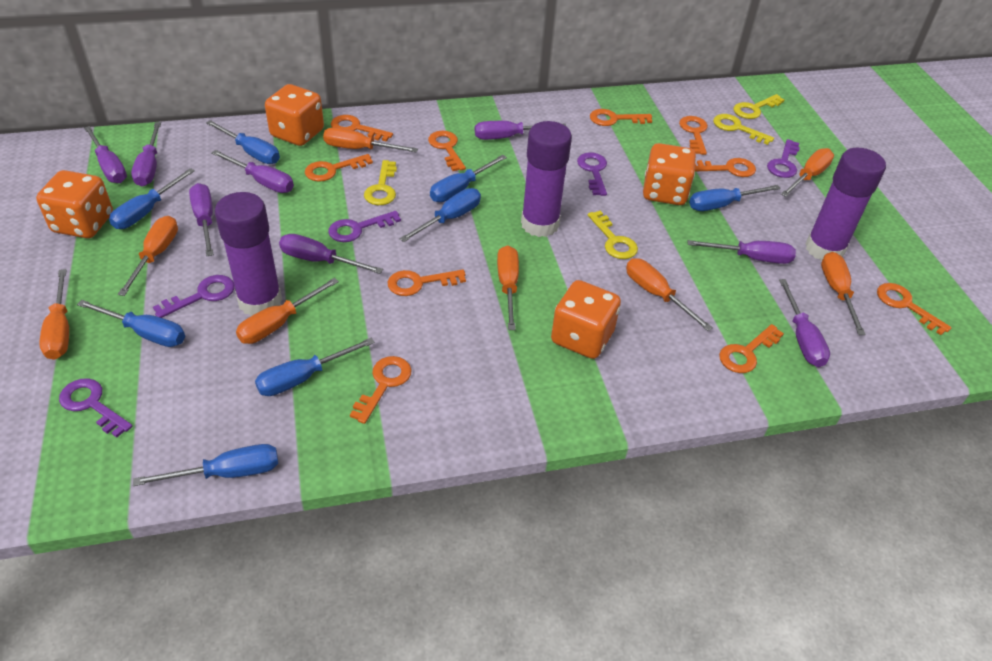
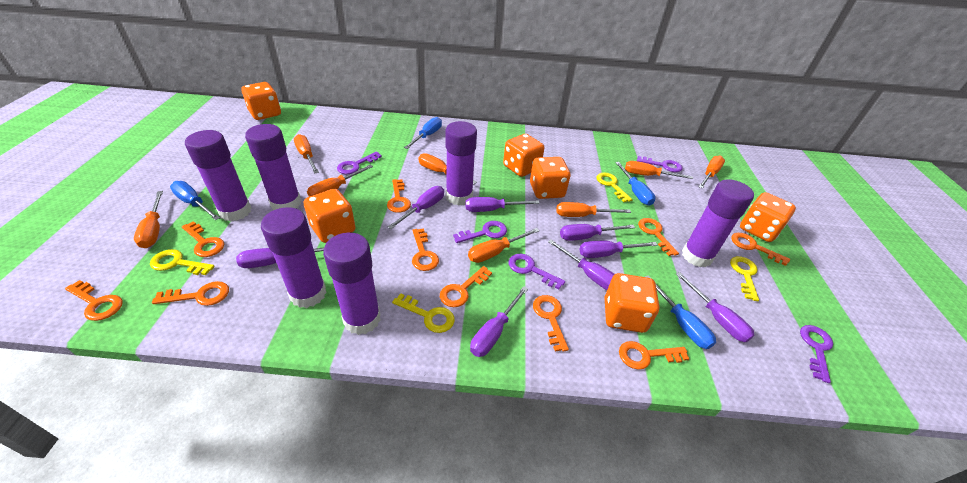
blue screwdriver: [77,300,185,347] [109,168,195,229] [133,444,278,486] [206,120,280,164] [255,338,375,396] [399,188,481,242] [430,155,507,202] [689,185,781,211] = 8 -> [170,181,220,220] [404,117,442,149] [615,162,655,206] [645,275,716,349] = 4
orange dice: [36,170,113,238] [265,84,324,146] [551,280,621,359] [643,143,696,205] = 4 -> [241,82,281,120] [304,189,356,243] [503,134,544,177] [530,157,570,199] [604,273,660,333] [740,192,796,242] = 6
purple glue stick: [215,192,282,316] [521,121,572,237] [805,148,886,261] = 3 -> [185,130,251,222] [245,124,301,210] [261,207,327,308] [323,232,381,335] [446,121,477,206] [682,179,754,267] = 6

